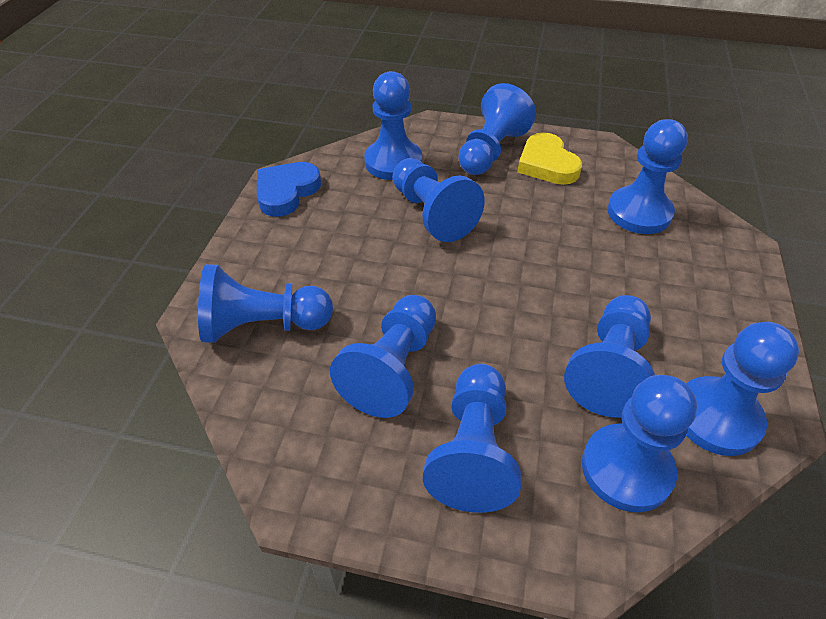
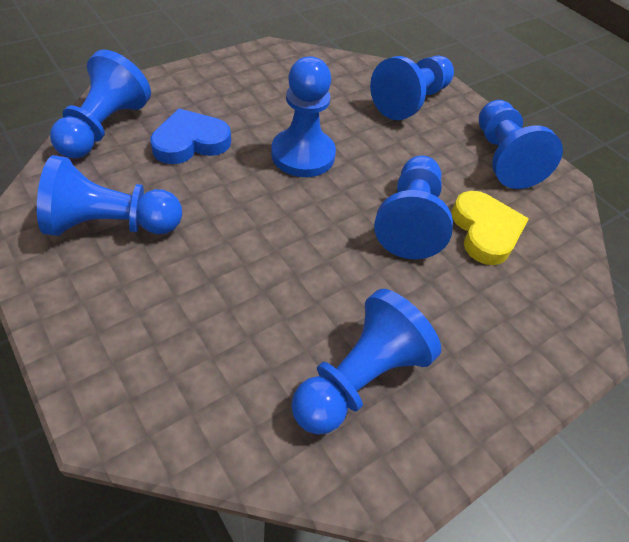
blue pawn: [198,264,333,343] [330,295,436,418] [364,71,422,180] [393,158,485,242] [423,364,521,513] [458,83,536,175] [564,295,655,418] [582,375,697,512] [607,119,688,234] [686,322,799,456] = 10 -> [37,155,182,236] [50,50,151,158] [271,56,336,177] [291,289,441,435] [370,56,454,120] [374,156,453,259] [479,100,563,189] = 7

